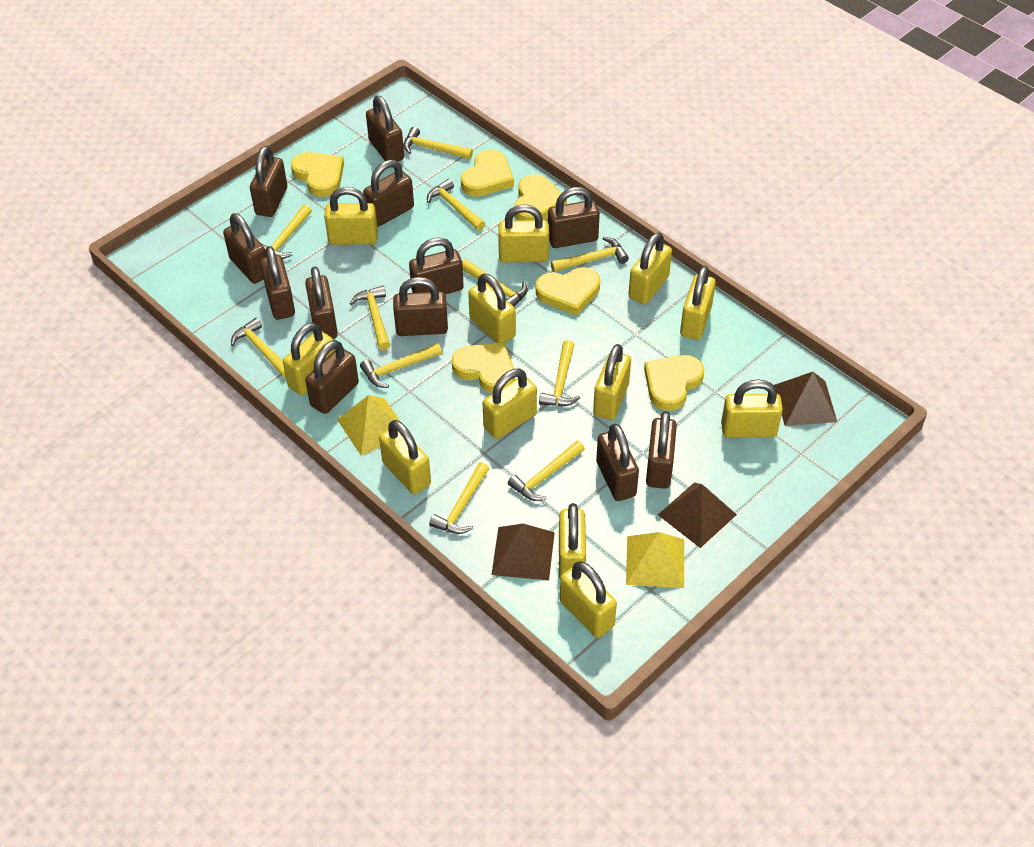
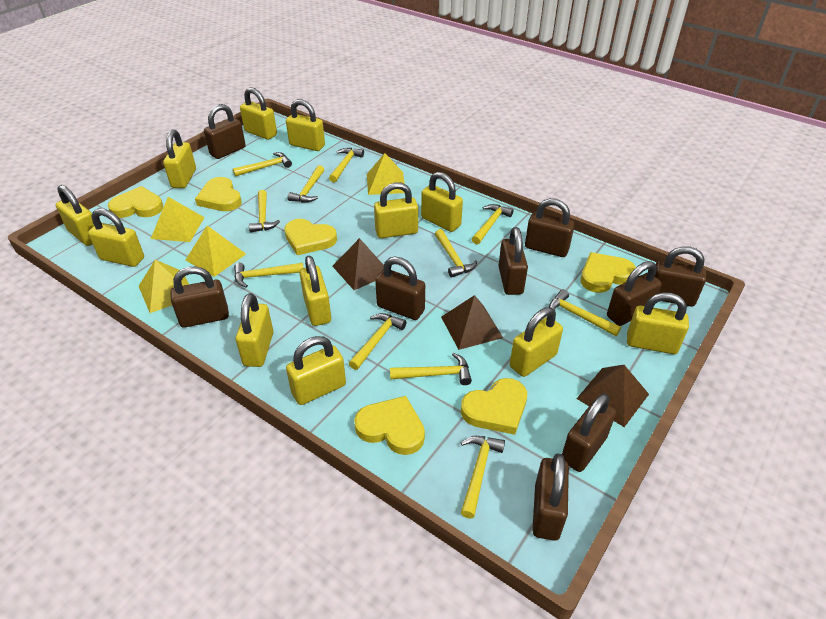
brown padlock: [223,213,267,284] [250,146,287,217] [260,246,295,320] [305,266,338,339] [305,340,359,414] [363,160,414,227] [366,96,404,162] [393,277,448,336] [409,237,464,294] [548,187,600,248] [596,423,639,501] [646,411,677,489] = 12 -> [170,266,229,328] [204,104,246,159] [375,257,425,320] [499,227,528,295] [525,198,575,257] [532,454,569,541] [562,394,616,472] [607,261,662,326] [655,246,706,307] = 9
yellow pyramid: [337,395,401,456] [626,532,684,588] = 2 -> [139,260,189,313] [151,197,205,242] [185,226,246,277] [367,153,405,195] = 4

